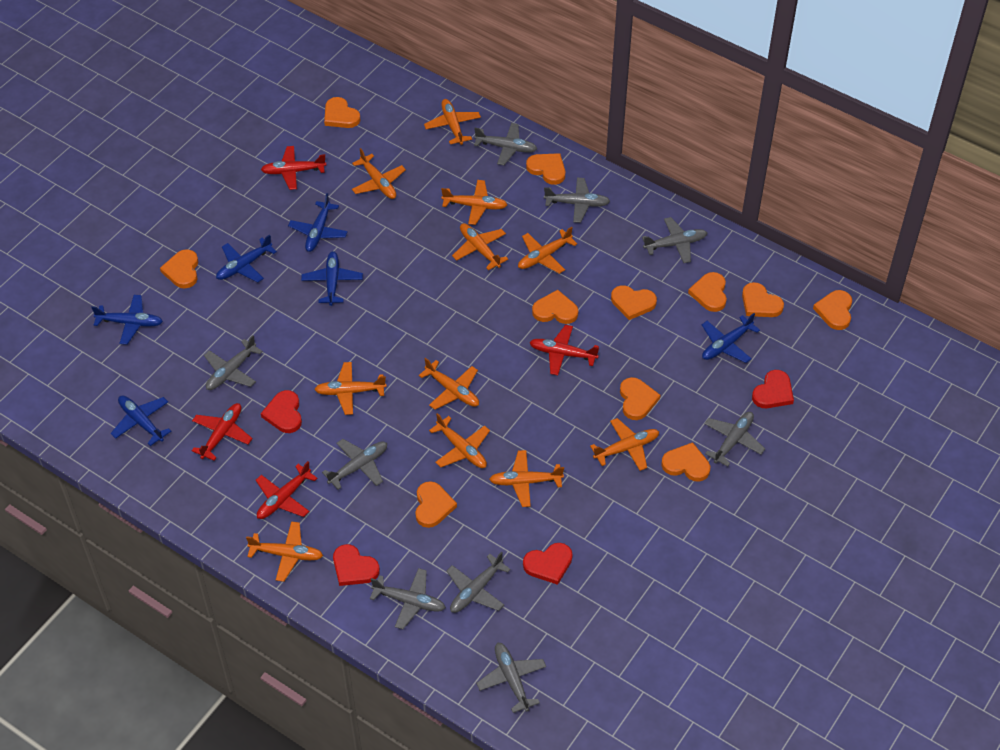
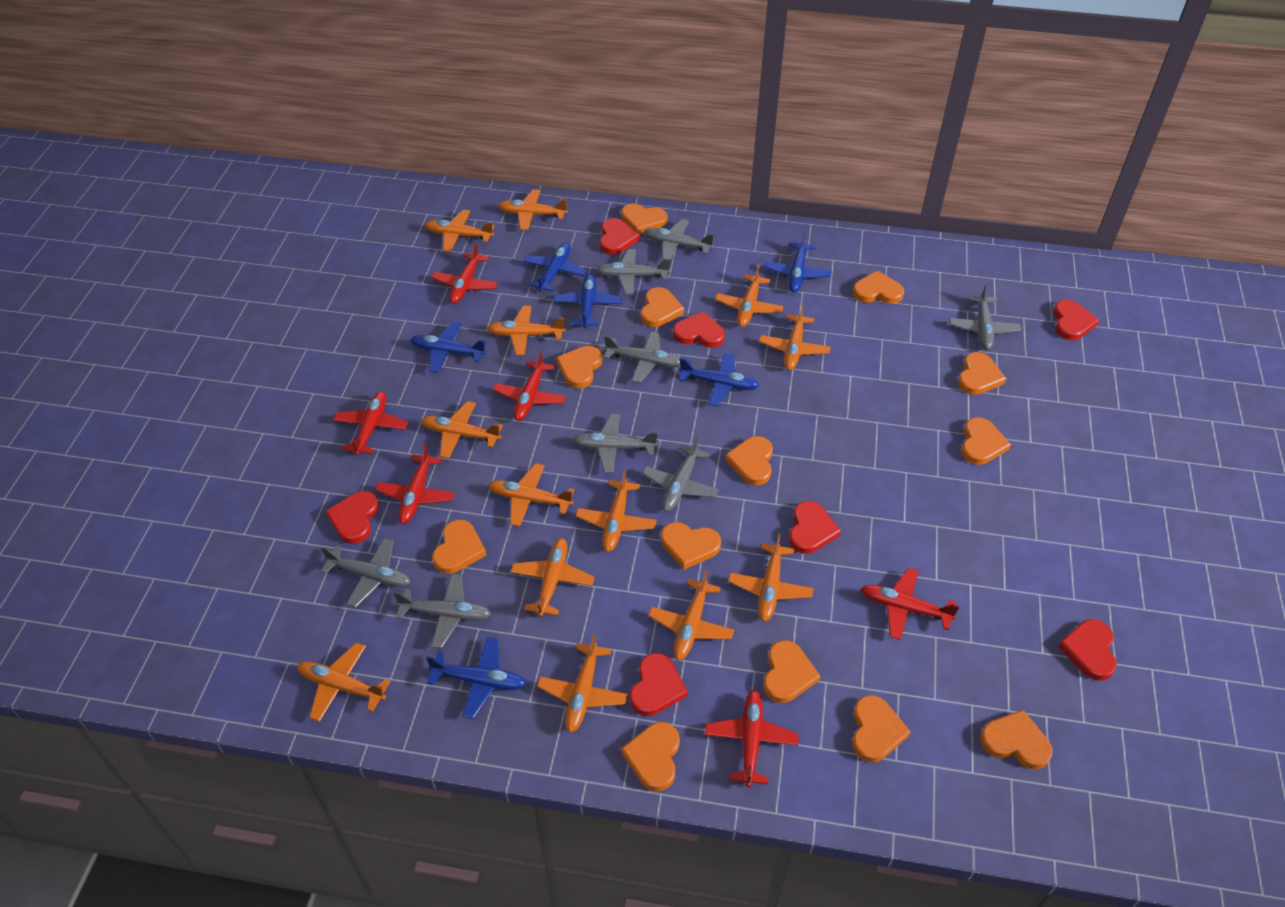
grey plane: [204,335,263,390] [322,439,387,490] [370,568,446,629] [447,552,511,613] [474,123,537,165] [476,642,546,713] [544,178,610,223] [642,217,707,263] [704,412,765,467] = 9 -> [320,538,411,608] [394,573,491,648] [572,414,658,473] [596,249,671,294] [604,332,680,383] [642,436,719,512] [644,219,714,260] [949,284,1021,350] = 8
orange heart: [160,249,198,289] [324,97,361,128] [415,481,457,528] [526,153,565,185] [532,290,578,324] [611,285,657,320] [620,377,660,420] [661,442,710,482] [688,272,727,312] [742,282,784,317] [813,290,852,330] = 11 -> [432,520,487,574] [556,346,602,388] [621,204,668,234] [621,722,680,791] [641,287,684,327] [661,522,721,570] [725,436,773,485] [763,640,820,703] [852,695,911,762] [853,270,904,304] [958,352,1006,395] [961,417,1011,465] [980,710,1053,769] = 13
orange plane: [246,521,323,582] [314,362,387,415] [352,148,406,199] [419,358,479,410] [424,99,481,145] [429,413,490,468] [441,180,507,225] [452,223,508,270] [489,450,564,507] [518,227,577,274] [590,418,659,471] = 11 -> [297,643,391,722] [421,401,503,459] [425,210,495,252] [487,306,565,355] [488,463,574,527] [498,189,568,230] [511,538,595,617] [537,633,628,733] [576,469,657,552] [648,570,734,660] [715,264,784,327] [728,533,814,622] [759,304,831,370] = 13
red heart: [261,390,302,433] [333,544,380,586] [523,543,573,585] [752,370,794,408] = 4 -> [326,491,379,544] [600,218,640,255] [630,653,688,716] [673,312,725,348] [789,501,841,554] [1053,300,1099,340] [1058,619,1117,681] = 7
red plane: [192,403,252,461] [256,461,318,519] [261,146,326,190] [529,325,599,375] = 4 -> [333,391,408,455] [375,444,455,524] [431,242,498,304] [493,350,566,421] [705,690,799,787] [861,568,960,640] = 6

